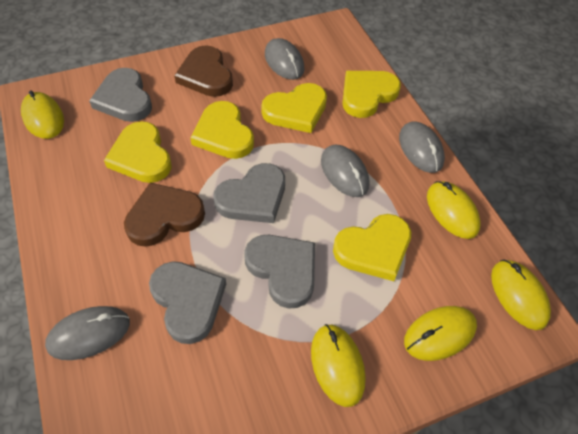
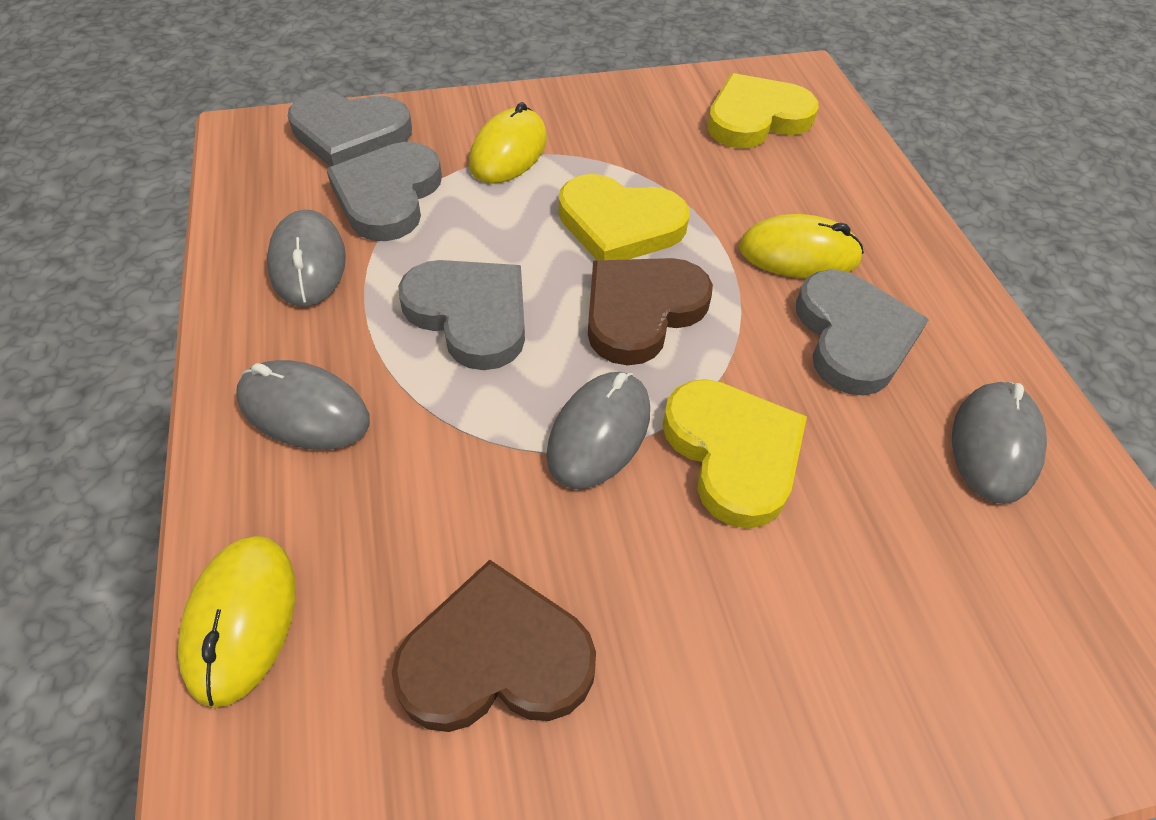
yellow heart: [104,121,172,183] [190,101,254,159] [261,83,327,133] [333,214,411,281] [342,71,401,118] = 5 -> [559,174,689,260] [662,379,807,529] [707,73,819,148] = 3
yellow mouse: [21,91,64,139] [311,324,366,407] [404,306,477,361] [427,181,481,239] [491,260,551,330] = 5 -> [178,536,295,708] [469,102,547,184] [739,214,864,279] = 3

